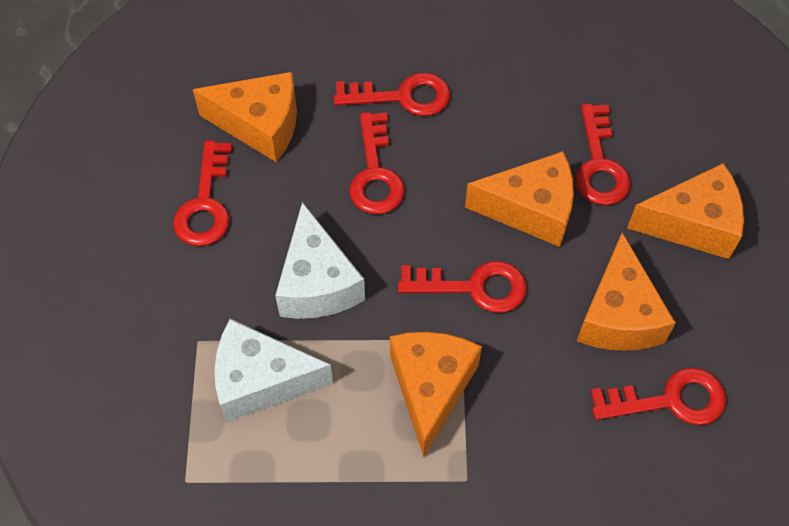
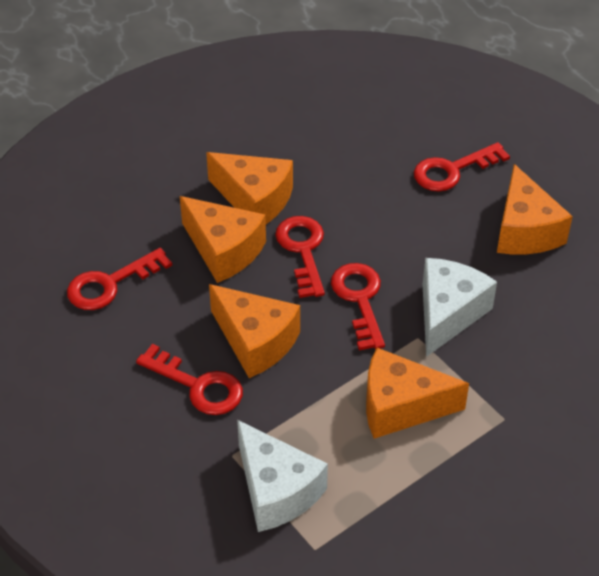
red key: [173,141,232,246] [334,73,450,116] [349,112,405,214] [398,261,527,313] [575,104,631,205] [590,368,726,425] = 6 -> [67,248,172,310] [136,344,243,415] [275,216,325,298] [331,263,385,350] [414,142,510,191] = 5

